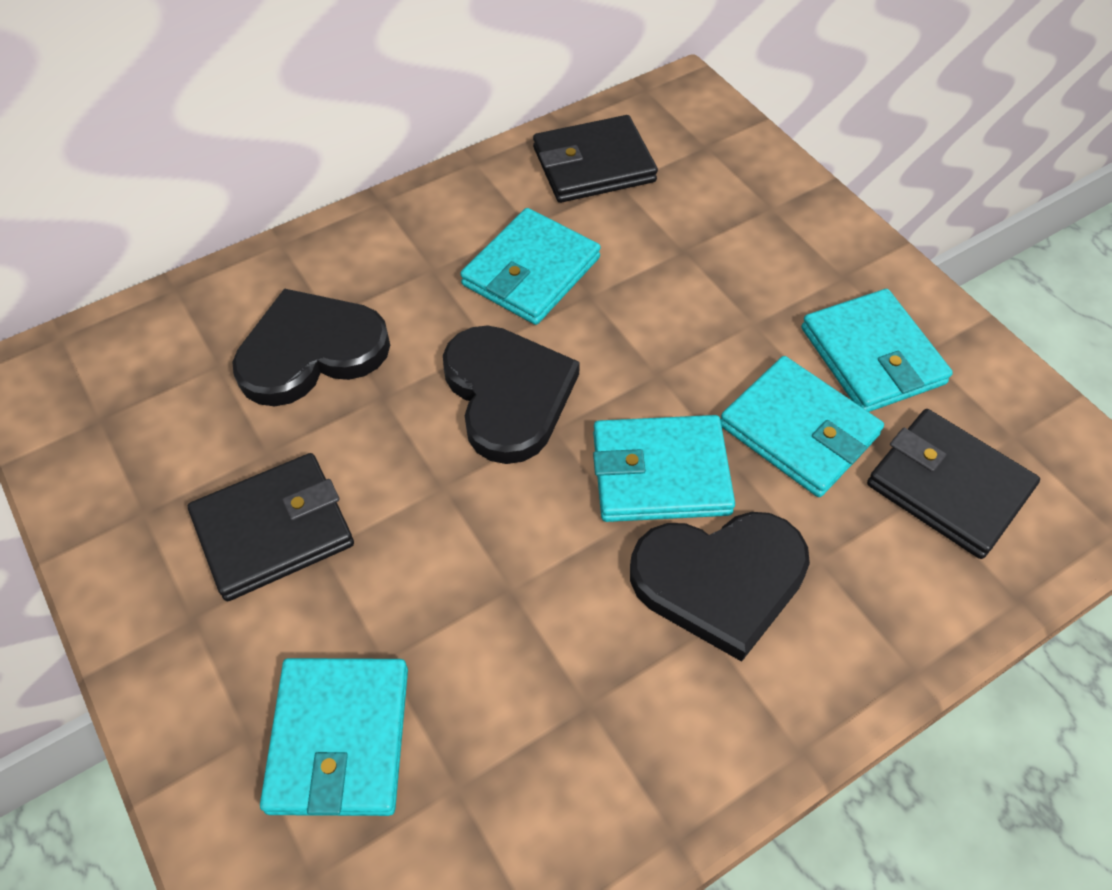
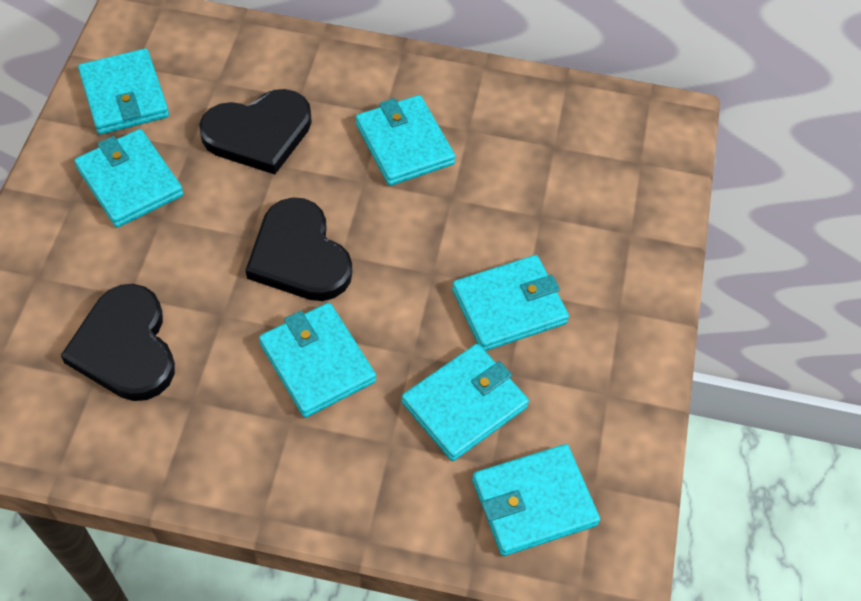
black wallet: [188,453,354,601] [533,115,658,203] [867,409,1040,559] = 3 -> none = 0
turquoise wallet: [260,658,408,816] [460,208,601,325] [593,415,735,522] [721,356,884,497] [801,289,953,412] = 5 -> [74,129,184,228] [78,49,169,134] [259,303,376,418] [356,95,455,186] [401,344,529,461] [452,255,569,351] [472,444,600,556] = 7

